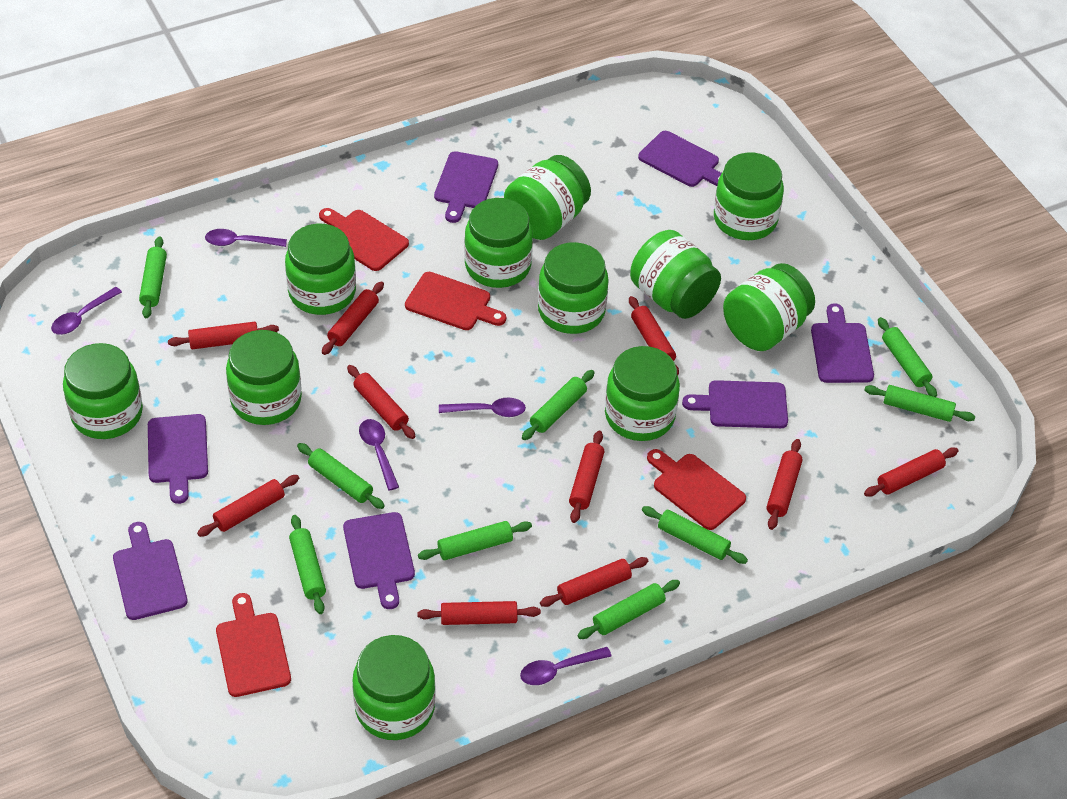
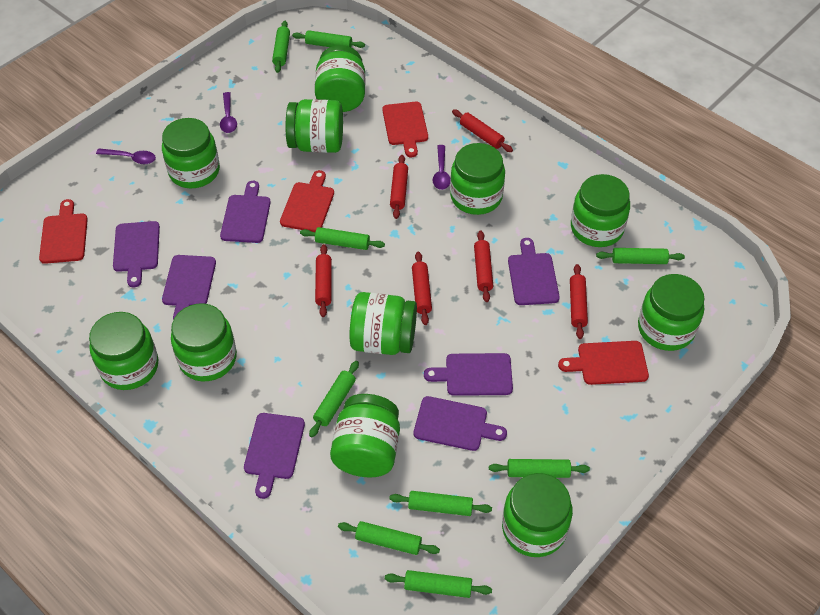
purple spoon: [51,287,122,335] [205,229,287,247] [359,419,399,491] [439,398,526,417] [520,647,611,685] = 5 -> [96,148,156,164] [220,92,237,133] [433,145,450,190] = 3
red rolling pin: [168,322,279,349] [197,475,299,537] [322,281,384,355] [347,365,415,439] [417,601,541,625] [540,557,648,607] [569,431,604,523] [629,296,679,375] [767,439,803,530] [864,447,959,497] = 10 -> [315,244,332,317] [390,155,408,219] [412,252,432,325] [452,109,513,152] [474,231,493,302] [570,264,588,339] = 6

